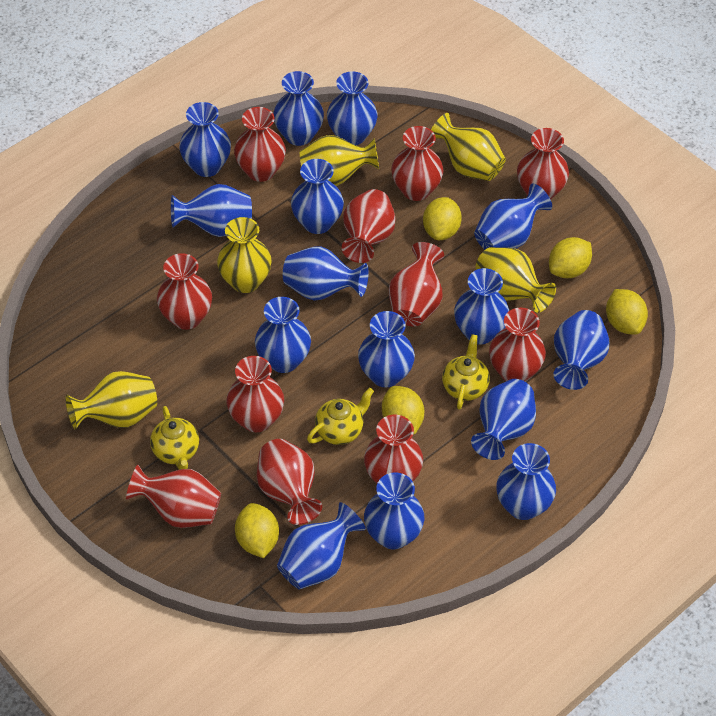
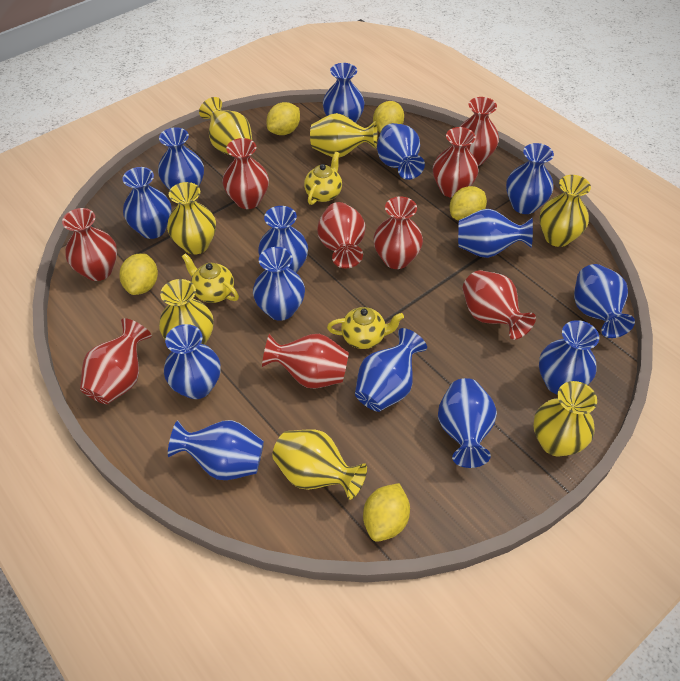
blue vase: [171,184,252,237] [179,102,231,177] [255,297,311,373] [273,71,324,146] [277,502,366,590] [283,247,369,301] [291,159,344,234] [327,71,377,145] [358,311,415,387] [364,473,424,549] [454,268,509,344] [471,379,536,460] [474,183,552,250] [496,443,556,520] [553,310,609,390] = 15 -> [122,167,172,239] [158,127,204,190] [164,324,221,399] [168,420,264,480] [253,247,305,321] [258,206,308,273] [323,63,365,123] [355,328,427,412] [377,123,425,180] [438,378,497,468] [458,209,533,258] [506,143,554,214] [539,320,599,395] [574,264,635,338] = 14
red vase: [126,465,221,528] [157,253,212,330] [226,356,284,432] [234,107,286,182] [257,439,322,525] [342,189,396,263] [364,415,423,483] [389,242,444,326] [391,126,443,201] [489,308,546,381] [517,128,569,199] = 11 -> [62,208,117,281] [80,318,152,404] [223,138,269,209] [262,334,349,389] [318,202,365,268] [374,196,423,269] [433,127,479,198] [459,97,499,166] [463,270,536,340] = 9
yellow vase: [65,371,157,430] [217,217,272,293] [300,135,379,186] [431,113,506,181] [475,247,556,313] = 5 -> [159,279,214,345] [167,182,216,255] [199,97,252,155] [272,430,367,500] [310,113,377,158] [533,381,597,457] [539,175,591,247] = 7

